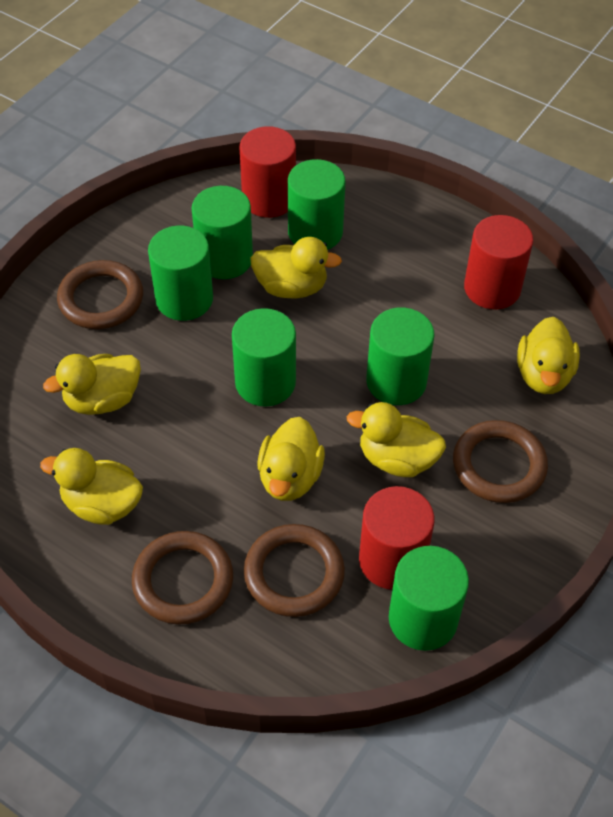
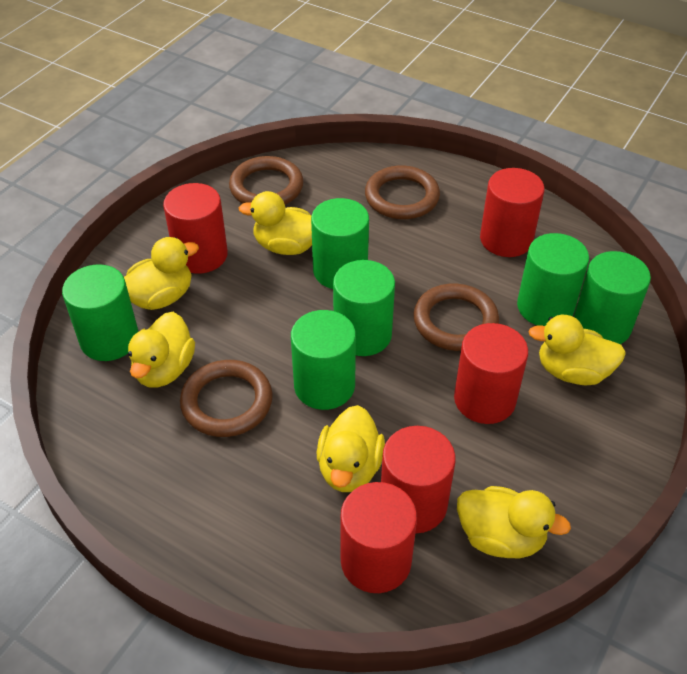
red cylinder: [240,126,296,218] [359,486,434,590] [464,215,533,310] = 3 -> [163,183,228,274] [340,482,417,593] [381,426,456,534] [454,323,528,424] [480,168,544,257] = 5

